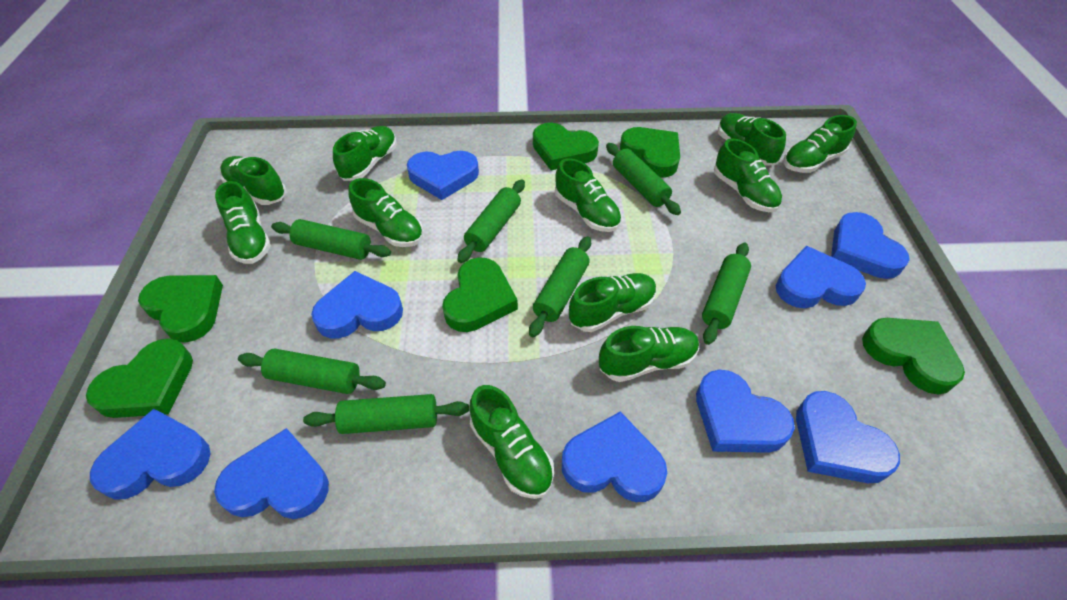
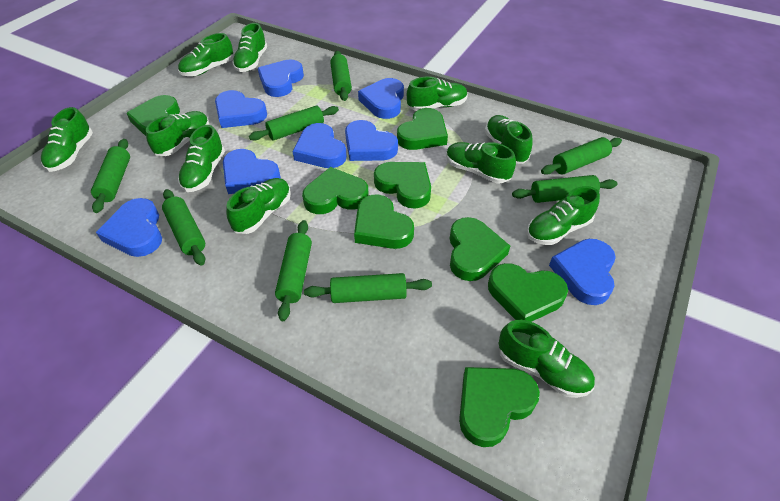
blue heart: [90,409,210,500] [214,428,329,519] [311,271,403,339] [407,151,479,200] [562,411,667,502] [696,370,795,453] [776,246,866,308] [796,391,900,483] [831,212,910,279] = 9 -> [96,198,162,257] [215,90,267,128] [223,149,281,194] [258,60,304,97] [293,123,347,168] [345,120,398,161] [358,78,404,119] [549,239,616,305] = 8
green heart: [86,338,193,418] [138,275,223,343] [442,257,518,332] [533,123,599,170] [620,127,680,178] [862,318,965,394] = 6 -> [127,95,180,136] [302,167,369,214] [354,194,414,249] [374,162,431,209] [397,108,448,150] [450,217,510,281] [459,367,540,447] [488,263,568,322] = 8
green rolling pin: [238,349,386,394] [271,219,391,260] [303,394,469,434] [457,179,525,263] [529,236,591,337] [606,143,681,215] [702,243,751,345] = 7 -> [91,139,130,213] [162,189,205,266] [249,105,339,140] [275,220,312,321] [304,273,432,303] [330,51,352,101] [512,175,618,203] [541,137,622,175] = 8

